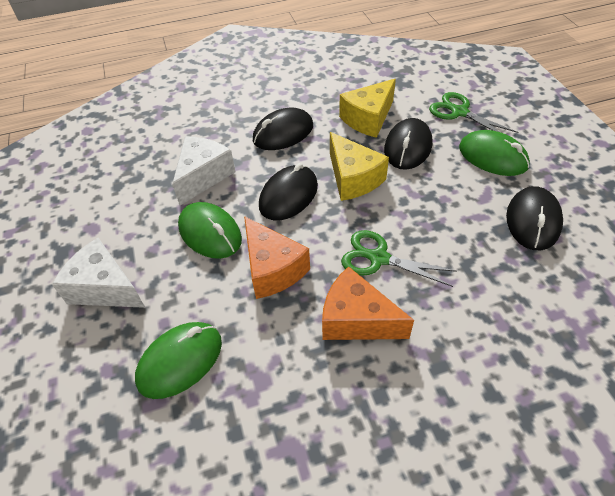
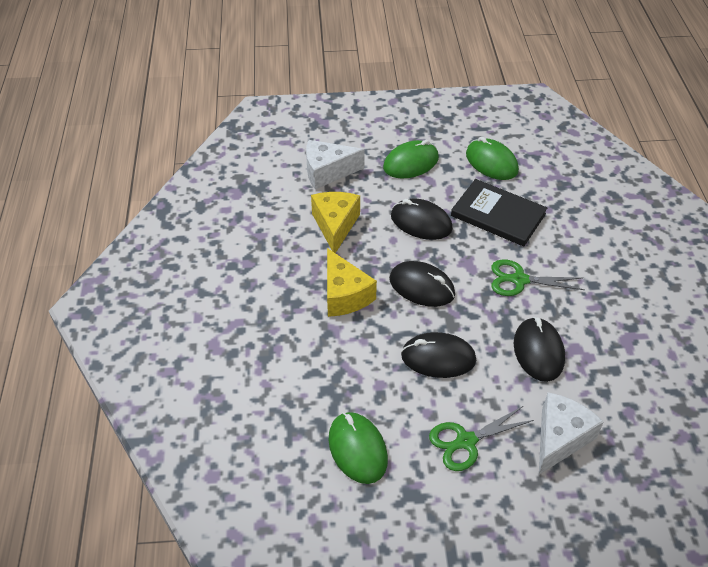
black book: none = 0 -> [451,179,547,246] = 1
orange cheese: [244,216,310,299] [322,266,414,340] = 2 -> none = 0

